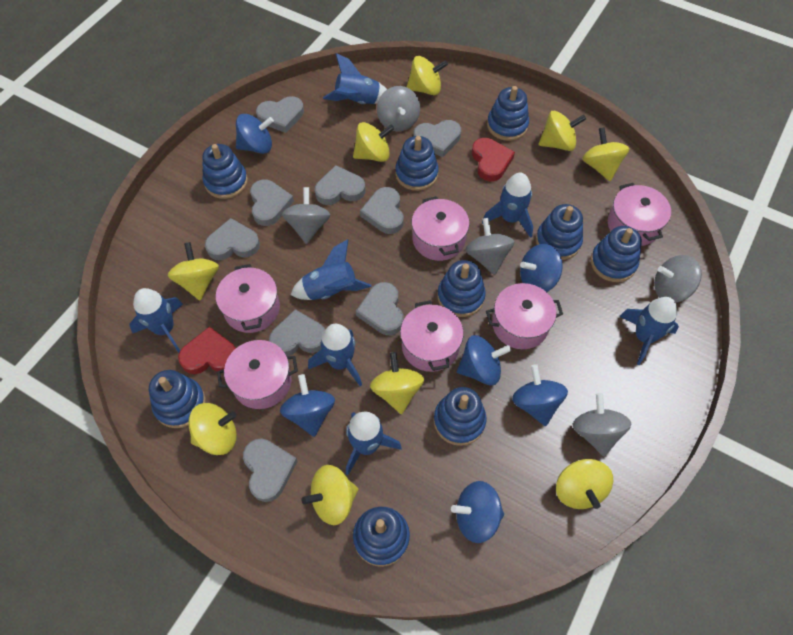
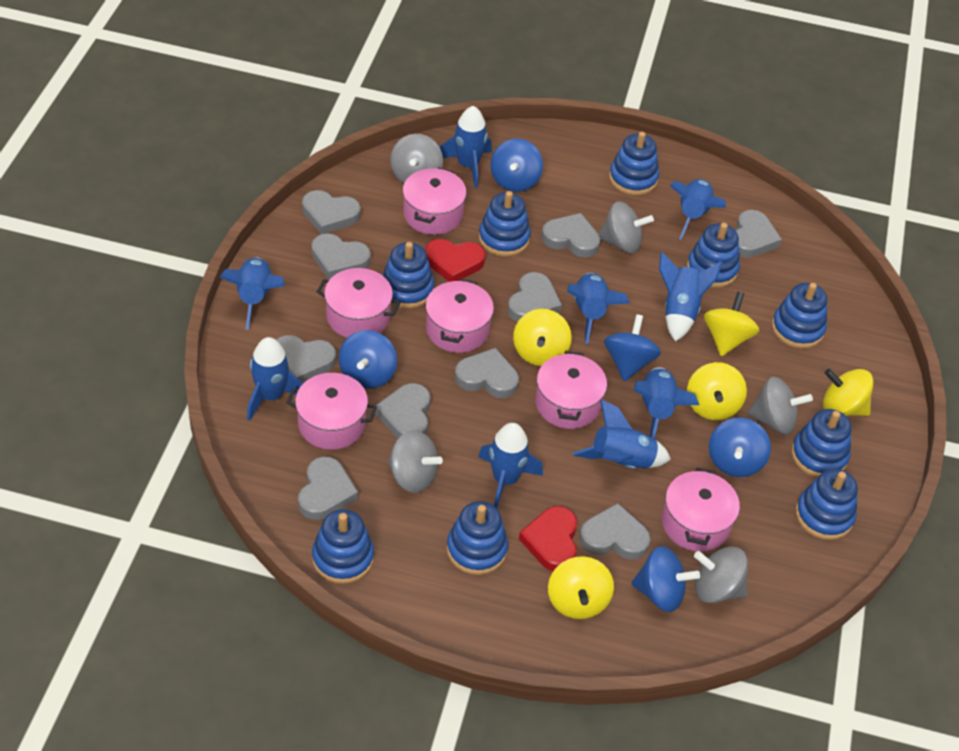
blue rocket: [129,288,183,353] [291,239,371,300] [308,324,362,386] [323,53,387,104] [346,412,402,475] [482,172,533,238] [619,297,679,365] = 7 -> [219,257,285,330] [247,337,303,421] [440,106,492,188] [478,423,543,508] [567,273,630,344] [573,399,671,469] [634,367,699,439] [659,252,723,342] [670,179,726,241] = 9
blue spinning top: [236,114,274,154] [280,374,335,437] [451,481,504,543] [457,335,511,385] [512,364,568,426] [520,244,563,292] = 6 -> [339,330,397,389] [490,139,543,192] [604,314,661,381] [631,546,700,612] [709,418,771,477] = 5
grey heart: [205,218,260,260] [243,439,298,502] [250,179,294,226] [256,96,304,133] [269,309,325,356] [315,165,365,205] [356,282,403,335] [360,187,404,234] [413,120,461,157] = 9 -> [276,335,336,383] [298,457,358,520] [302,190,361,234] [311,233,371,280] [375,383,431,438] [455,348,519,398] [507,272,562,322] [541,213,601,258] [579,503,651,560] [735,210,782,258] = 10
yellow spinning top: [168,242,219,300] [188,403,237,455] [301,465,358,525] [353,122,394,162] [370,352,424,414] [407,56,448,95] [539,111,586,151] [556,459,613,509] [582,127,630,181] = 9 -> [513,309,572,366] [548,556,614,619] [687,362,747,420] [704,292,759,356] [823,369,874,416] = 5

